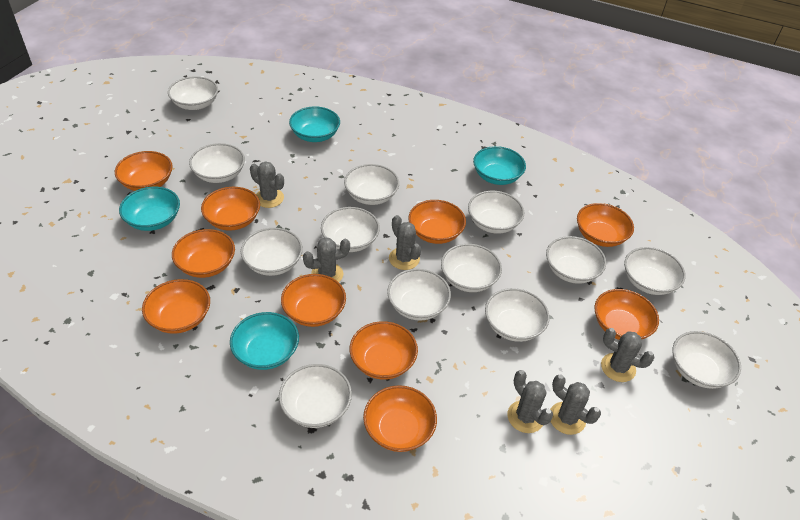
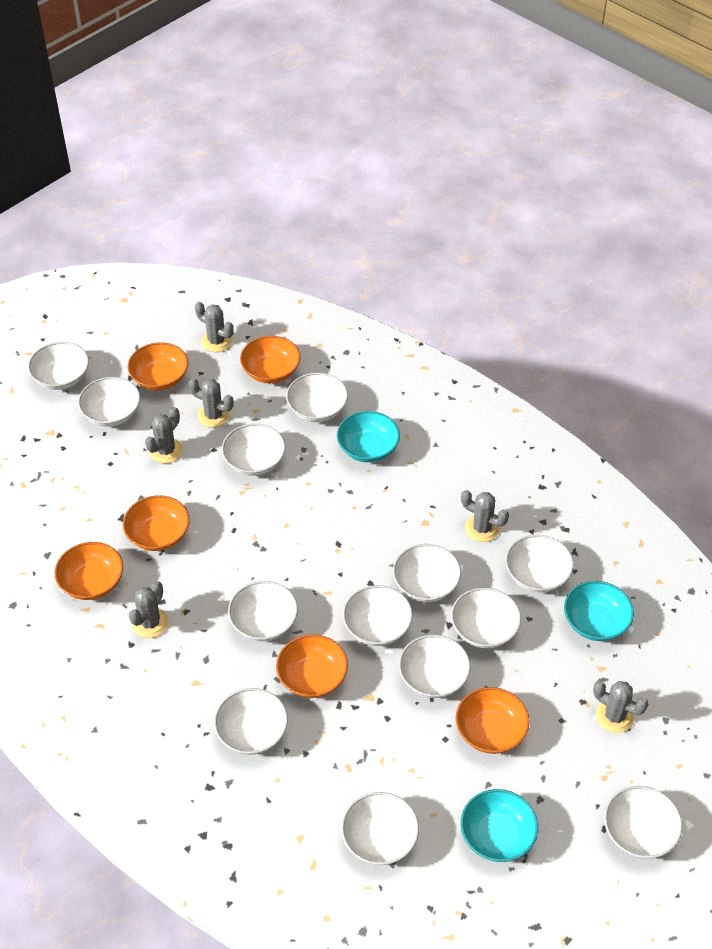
orange bowl: [115,151,173,191] [142,279,210,334] [172,229,235,278] [201,187,260,231] [281,274,346,327] [350,321,418,380] [363,385,437,452] [408,200,466,244] [577,203,634,247] [594,289,659,340] = 10 -> [55,542,123,600] [123,495,190,551] [127,342,188,390] [240,336,301,383] [276,634,348,698] [456,687,530,754] = 6
turquoise bowl: [119,187,180,231] [230,312,299,370] [289,106,340,142] [473,146,526,185] = 4 -> [337,411,400,462] [461,789,538,862] [564,581,634,641] = 3

